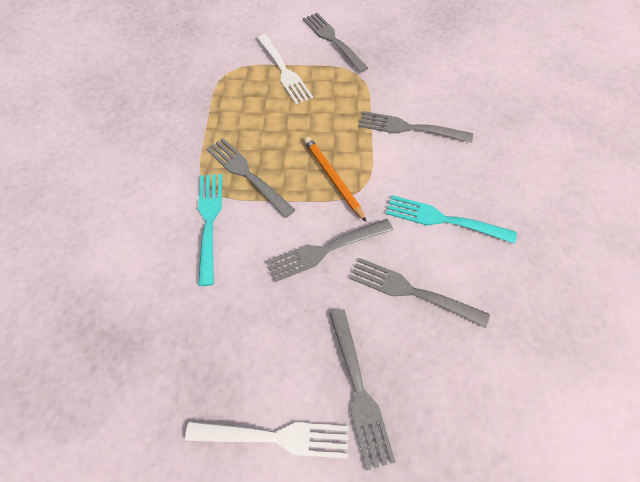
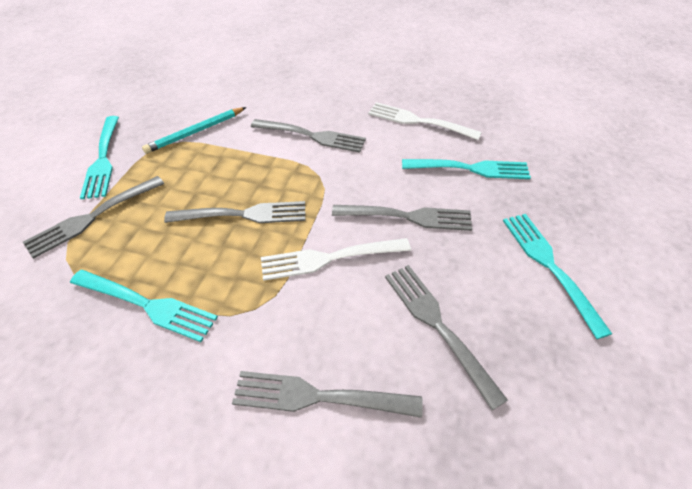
orange pencil: [304,137,366,222] = 1 -> none = 0
turquoise fork: [198,174,222,286] [386,195,517,244] = 2 -> [70,270,218,342] [80,116,119,199] [402,159,531,179] [503,214,612,339] = 4
turquoise pencil: none = 0 -> [142,107,246,154] = 1

